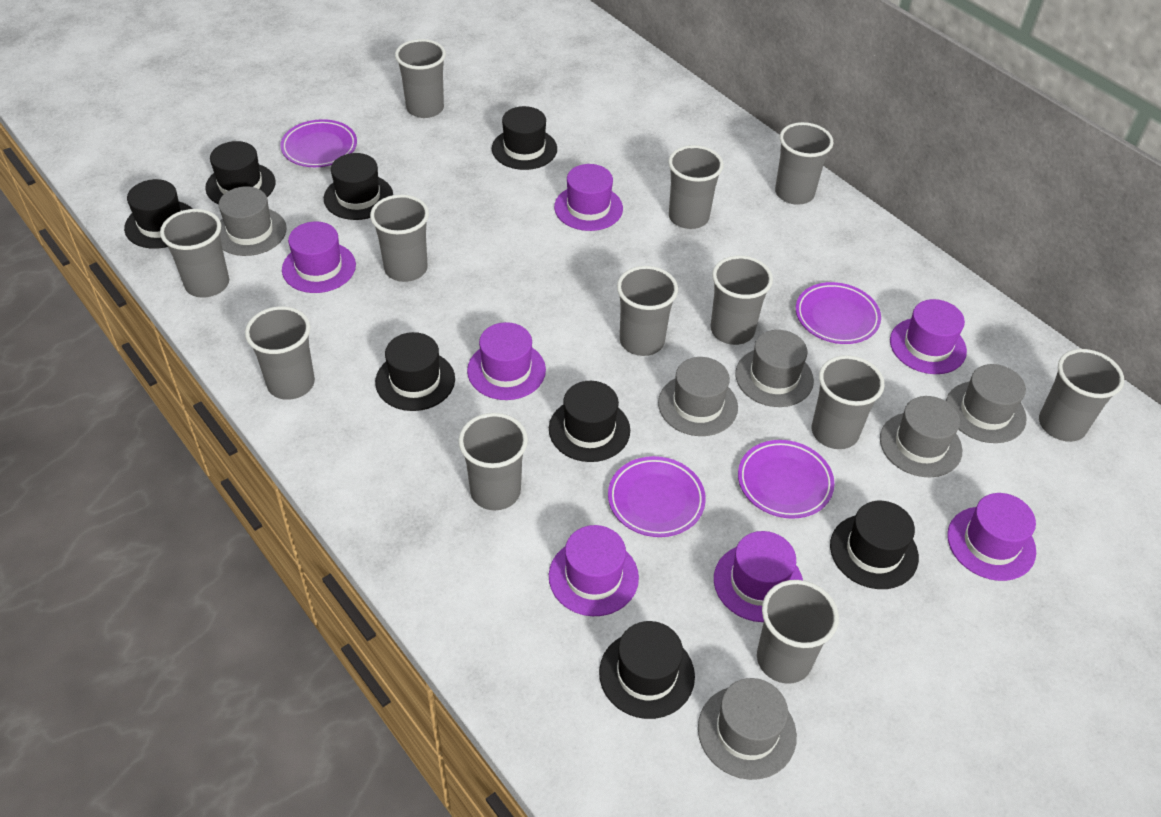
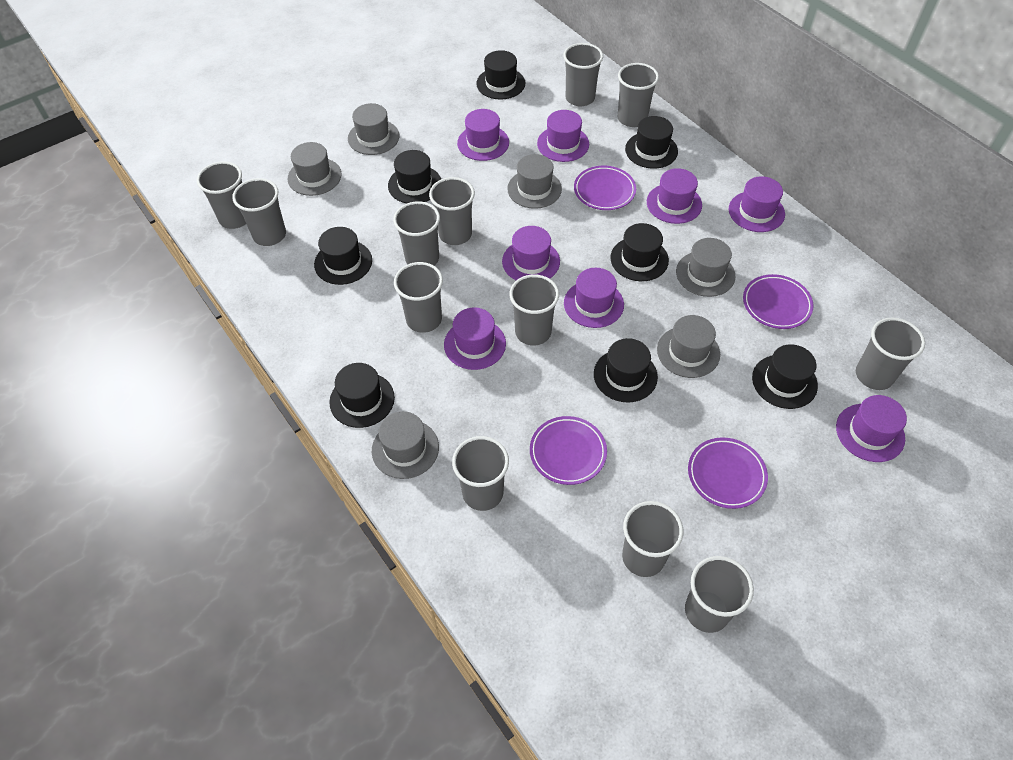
purple hat: [282,221,356,293] [467,322,546,400] [549,525,639,616] [554,164,623,231] [714,531,803,622] [890,299,967,374] [947,493,1036,581] = 7 -> [444,307,506,370] [457,109,509,161] [502,226,560,280] [537,110,589,162] [564,268,624,328] [647,168,702,224] [729,176,785,232] [836,395,907,462] = 8

